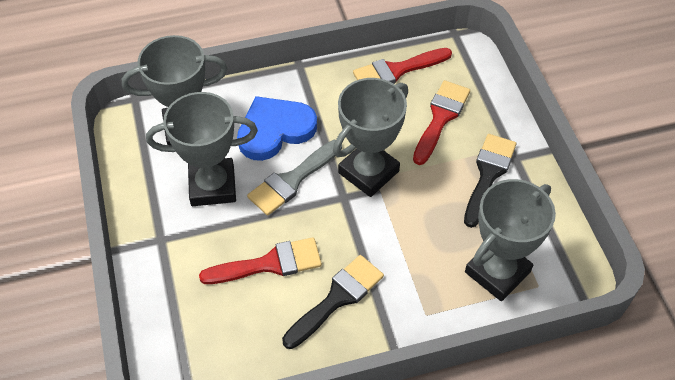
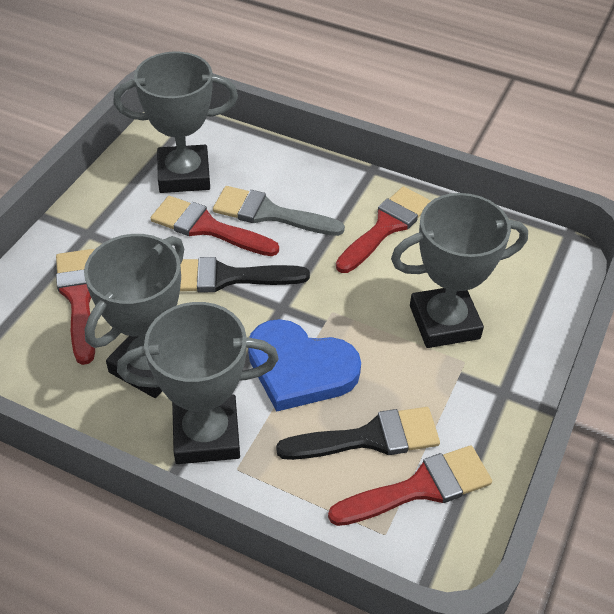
red brush: [199,237,322,284] [353,48,452,84] [413,80,470,165] = 3 -> [56,249,95,365] [151,196,279,256] [328,445,492,526] [336,186,431,273] = 4

